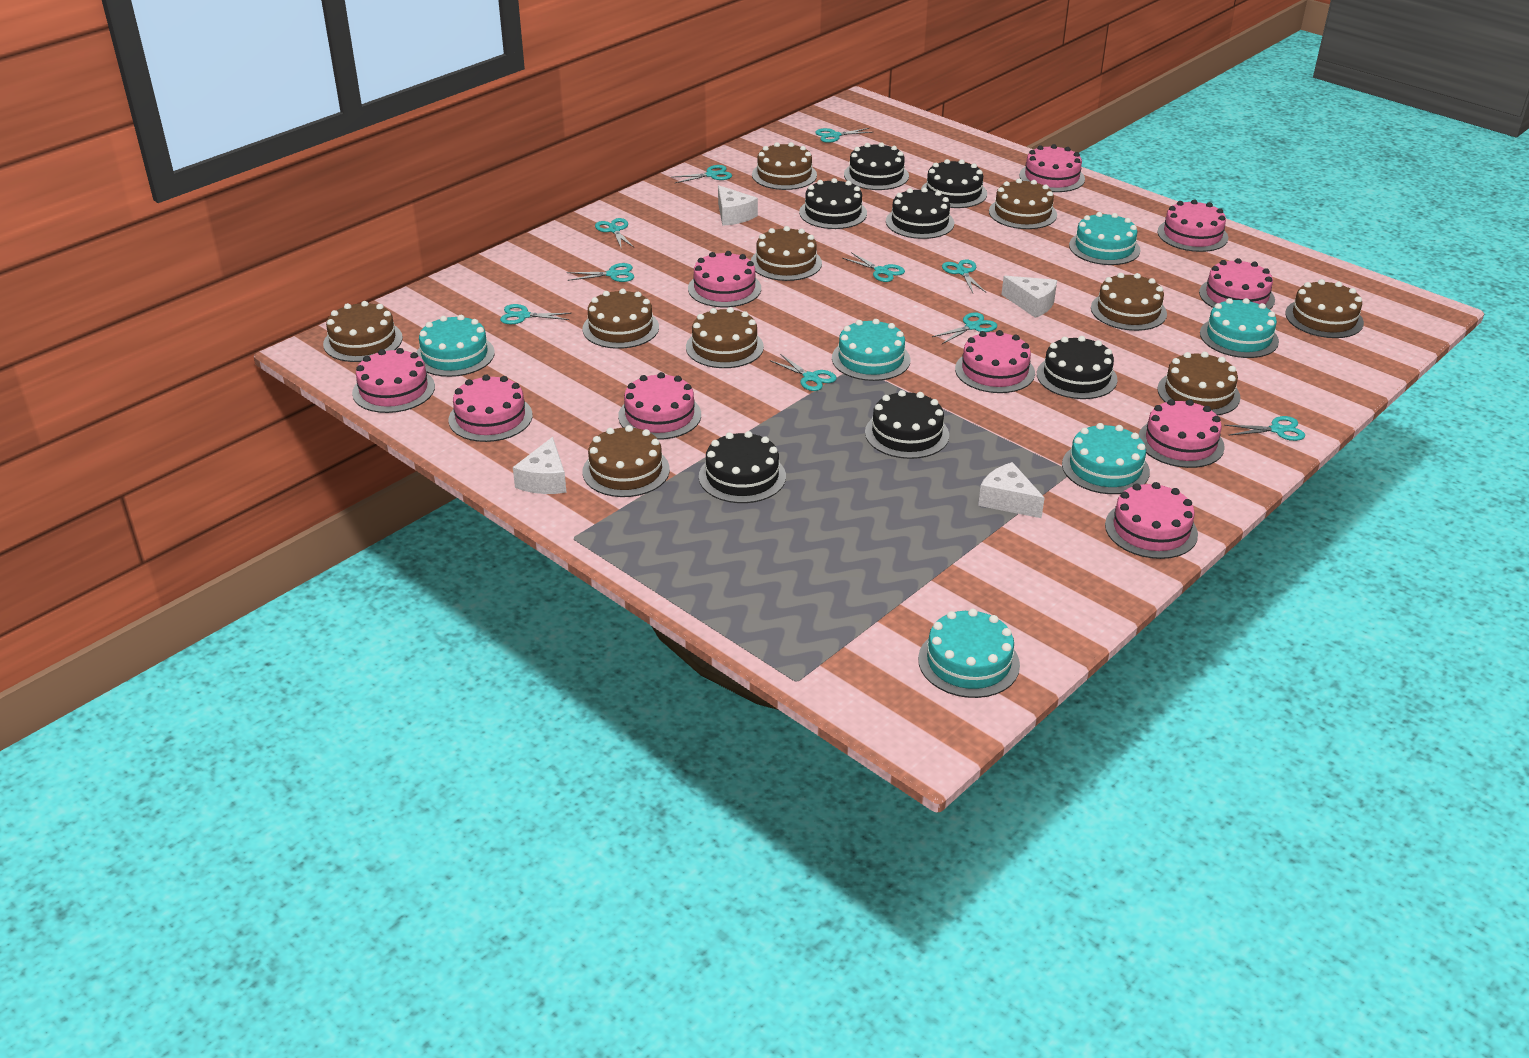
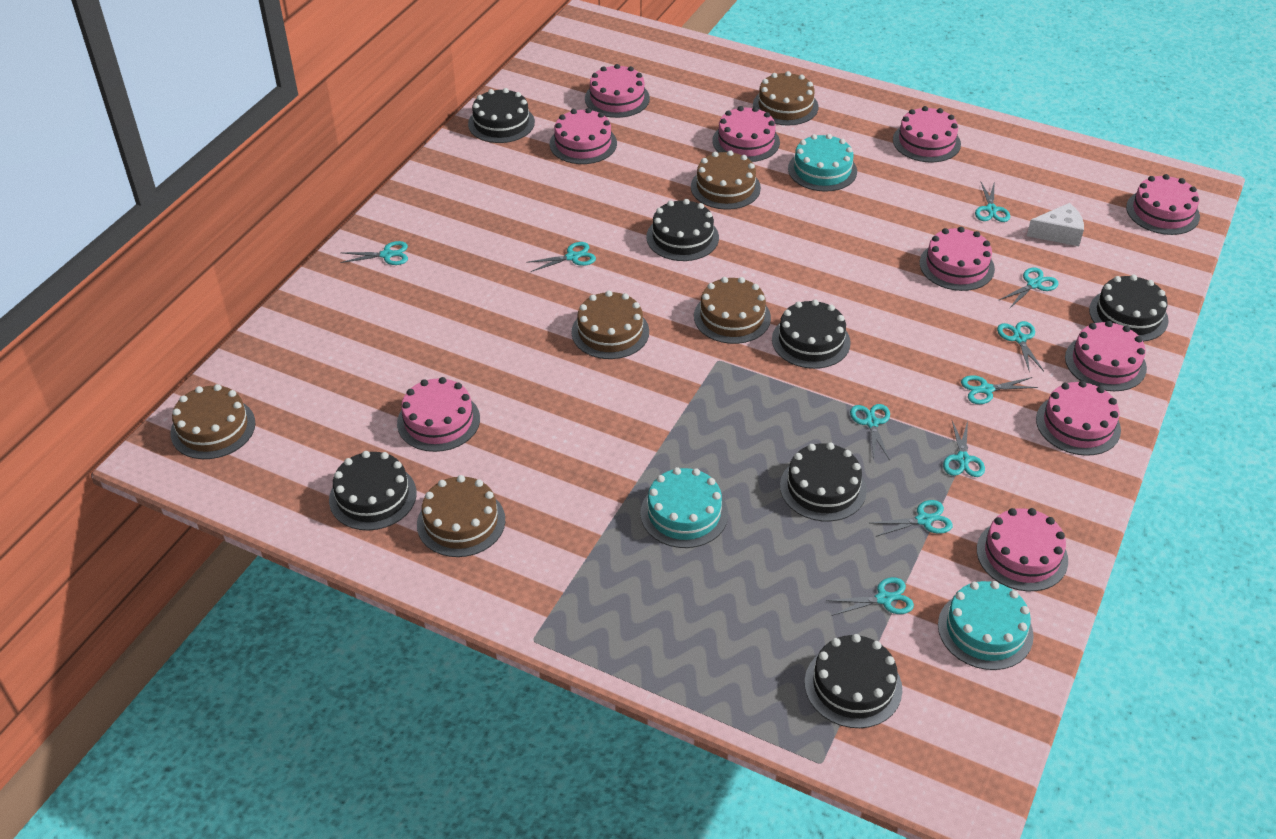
brown cake: [323,301,403,362] [582,289,659,349] [582,425,670,497] [686,307,764,368] [751,226,822,281] [752,142,817,190] [989,179,1057,229] [1091,273,1167,331] [1157,352,1241,416] [1285,279,1364,338] = 10 -> [170,384,255,459] [417,475,505,557] [571,291,649,359] [691,150,761,210] [694,277,771,344] [753,71,818,126] = 6
turquoise cake: [416,315,495,377] [832,319,910,381] [918,609,1020,698] [1062,423,1150,494] [1069,212,1141,265] [1200,298,1279,358] = 6 -> [640,467,728,548] [788,134,857,192] [938,581,1034,670] = 3
white cheese: [513,437,567,494] [718,185,758,226] [978,462,1044,518] [1002,276,1057,318] = 4 -> [1027,203,1084,246] = 1

